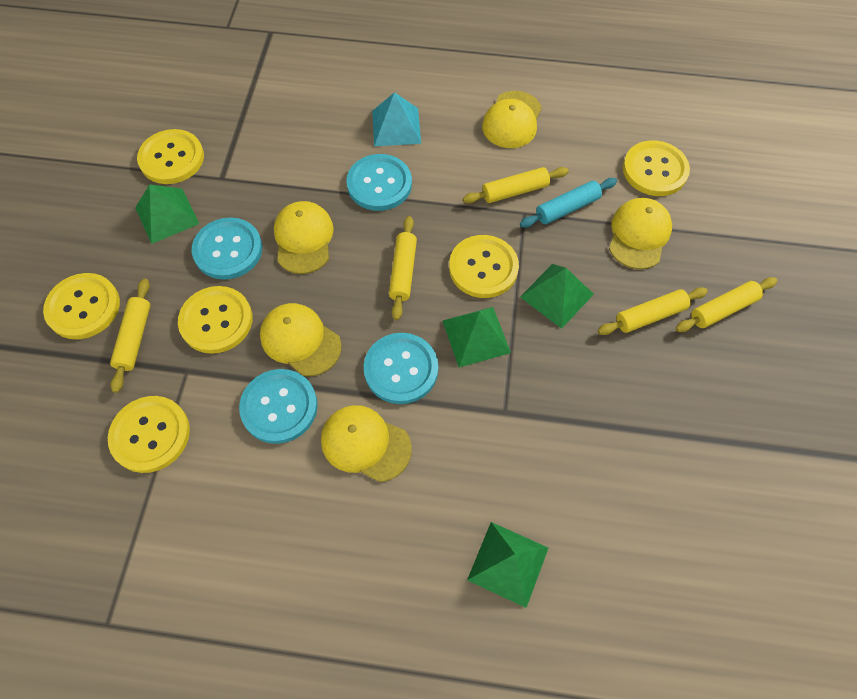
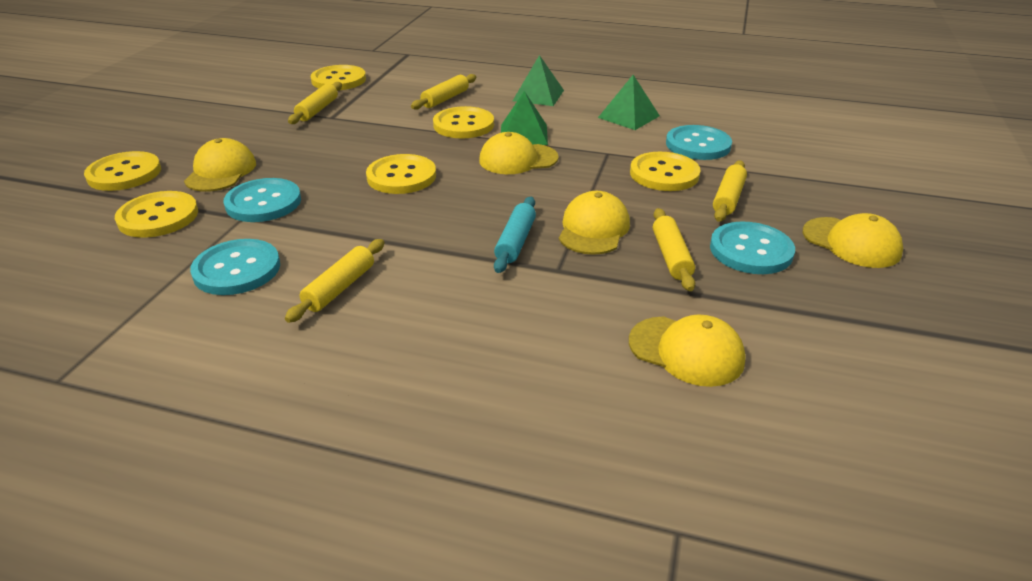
green pyramid: [135,184,199,244] [442,307,511,367] [467,522,548,608] [520,264,594,329] = 4 -> [501,91,548,145] [513,55,564,106] [598,75,660,130] = 3
turquoise pyramid: [372,92,421,146] = 1 -> none = 0

